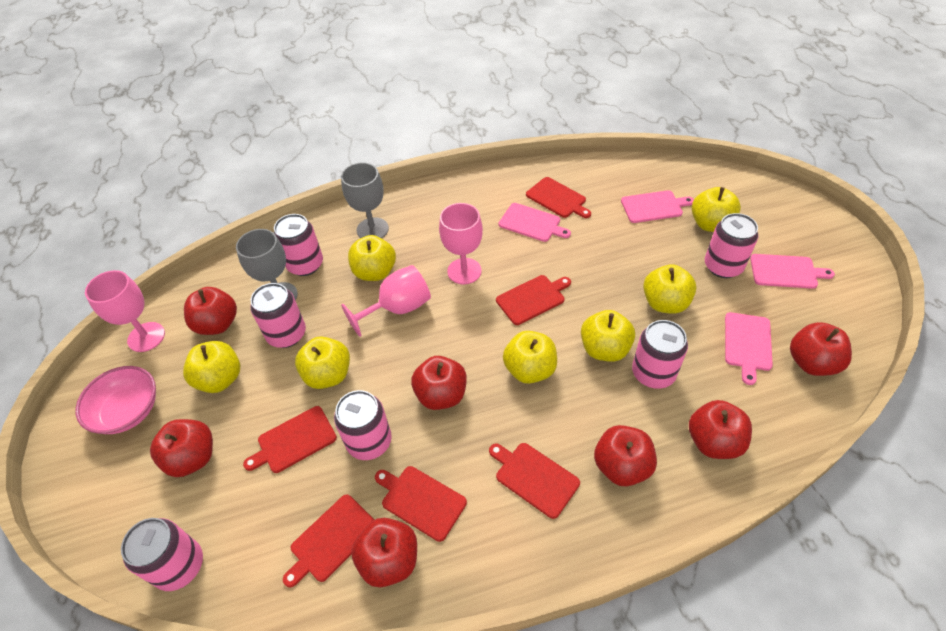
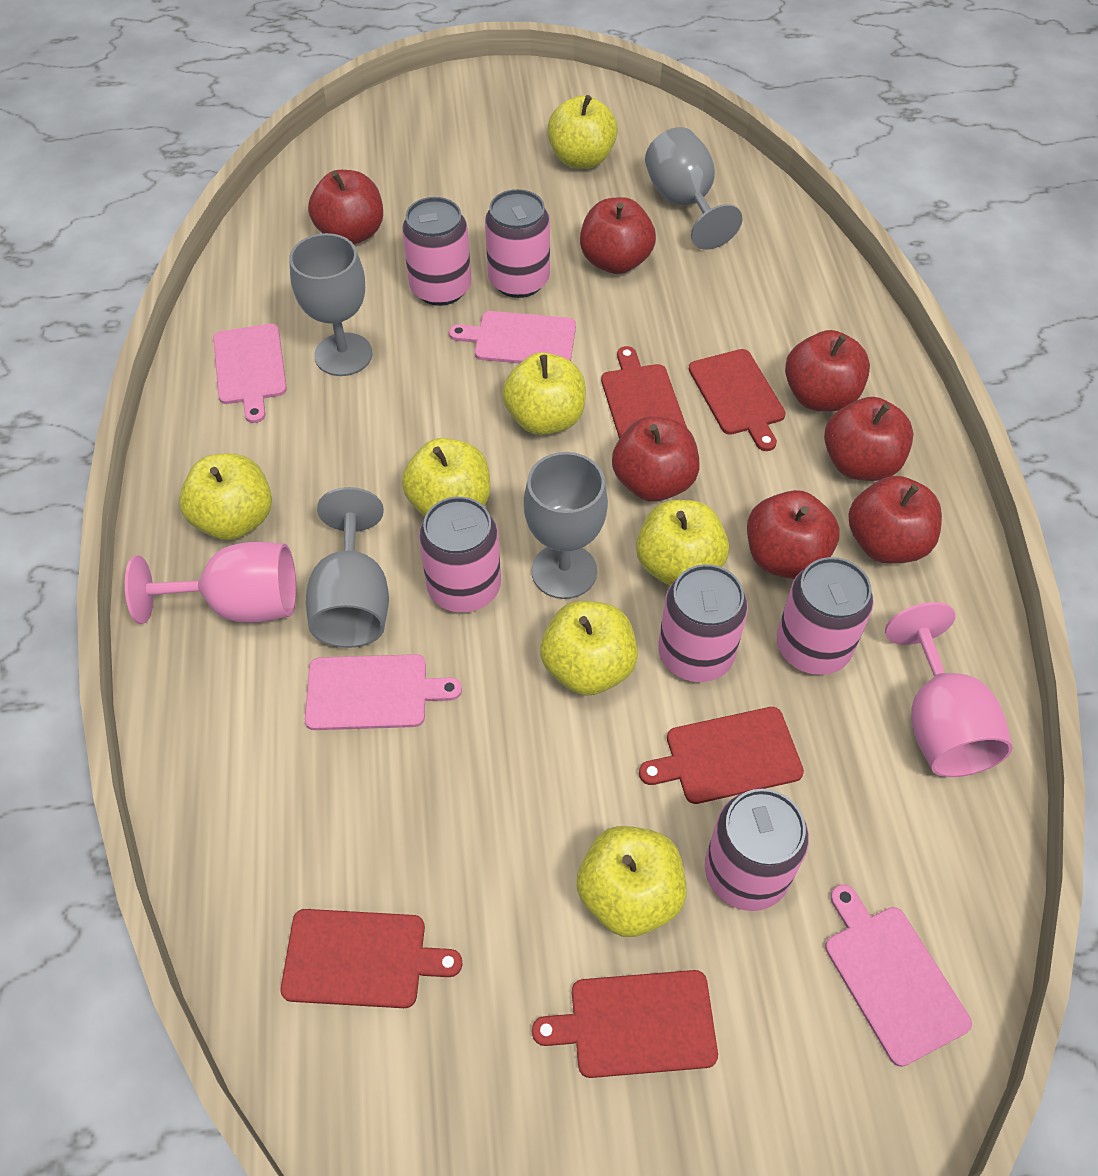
grey goblet: [236,229,298,300] [341,162,389,238] = 2 -> [289,233,372,376] [306,487,389,648] [524,452,608,599] [645,127,743,250] = 4
pink bowl: [75,366,156,434] = 1 -> none = 0
pink goblet: [85,270,165,352] [341,265,431,337] [439,203,483,284] = 3 -> [125,542,296,624] [885,602,1013,777] = 2
red cutting board: [243,406,337,473] [283,494,374,587] [375,466,467,542] [489,443,580,519] [496,275,571,325] [526,177,591,218] = 6 -> [281,909,463,1008] [532,970,718,1078] [601,346,687,439] [639,707,804,804] [689,349,786,451] = 5

